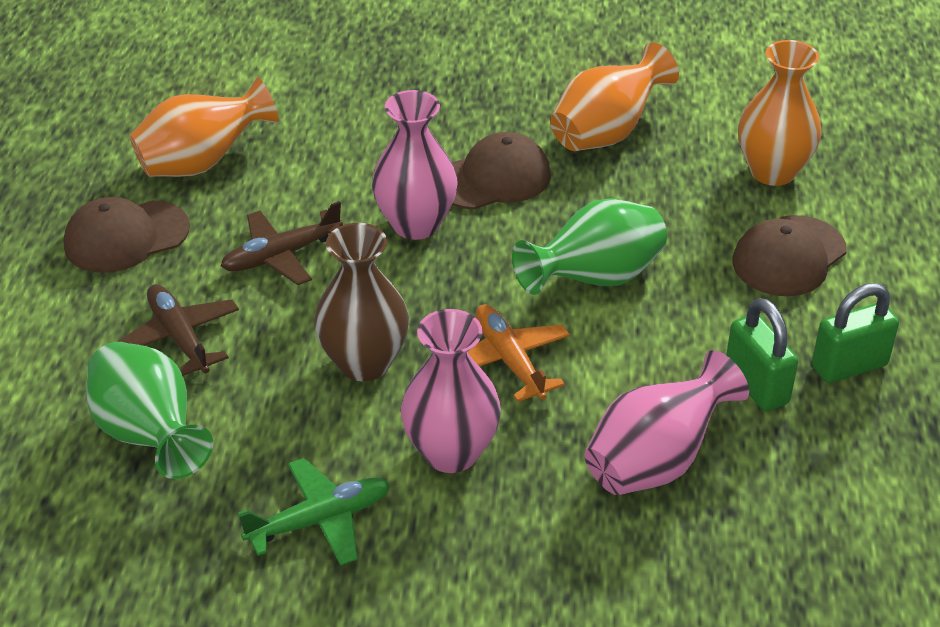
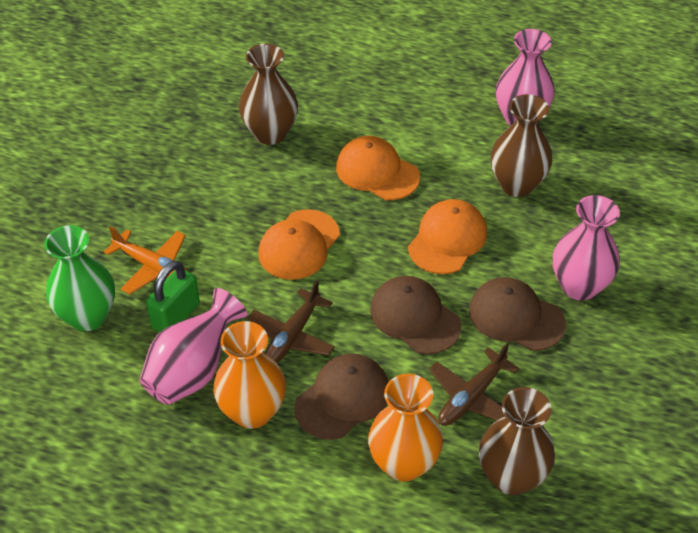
brown vase: [314,223,409,381] = 1 -> [239,44,298,145] [479,387,555,495] [491,94,552,197] = 3
green padlock: [726,298,798,411] [812,283,899,383] = 2 -> [146,261,200,333] = 1
green plane: [238,458,390,566] = 1 -> none = 0
green vase: [87,342,213,479] [512,198,667,295] = 2 -> [44,225,115,331] = 1
orange cap: none = 0 -> [258,209,340,280] [336,136,420,200] [408,199,487,274] = 3
orange vase: [129,77,279,177] [550,42,679,151] [738,40,822,186] = 3 -> [213,321,286,429] [368,374,443,482] = 2

